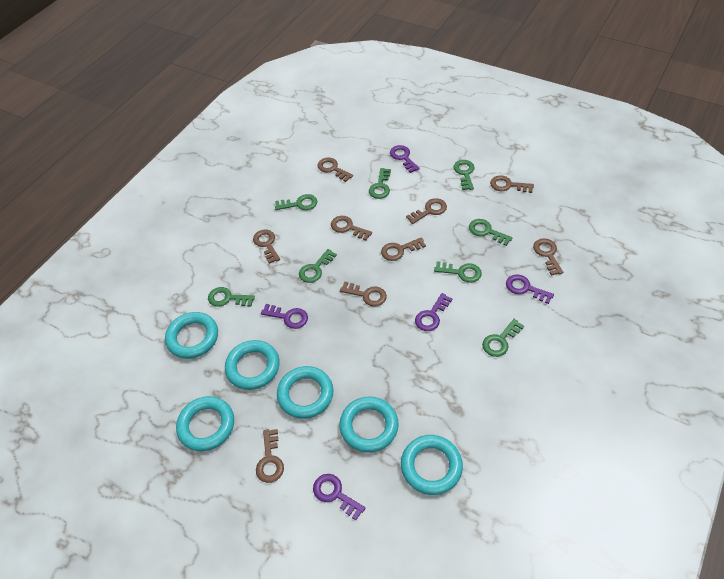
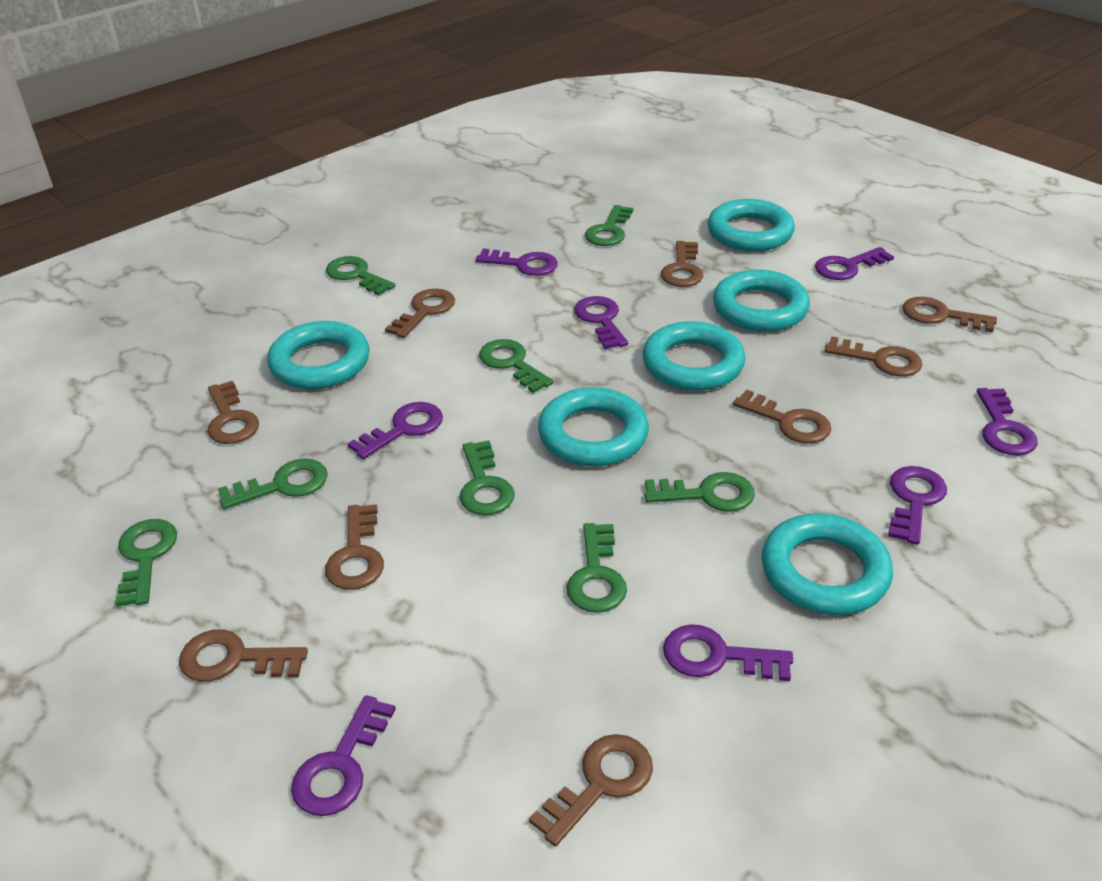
purple key: [261,304,308,329] [313,474,365,520] [390,145,420,173] [415,293,452,331] [506,275,554,304] = 5 -> [291,695,396,816] [348,402,443,459] [476,248,558,276] [574,296,628,349] [663,624,793,681] [815,247,894,280] [888,466,947,544] [977,388,1038,455] = 8

